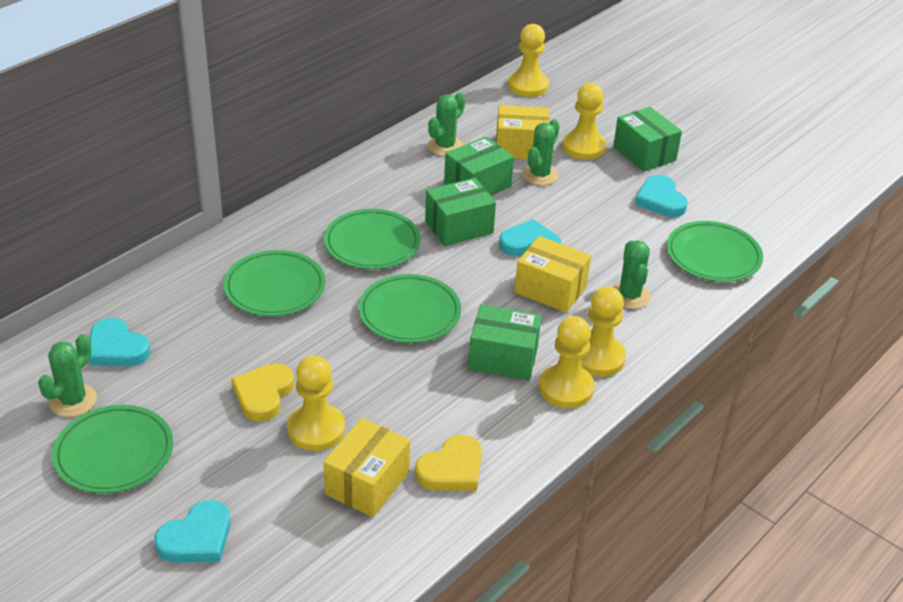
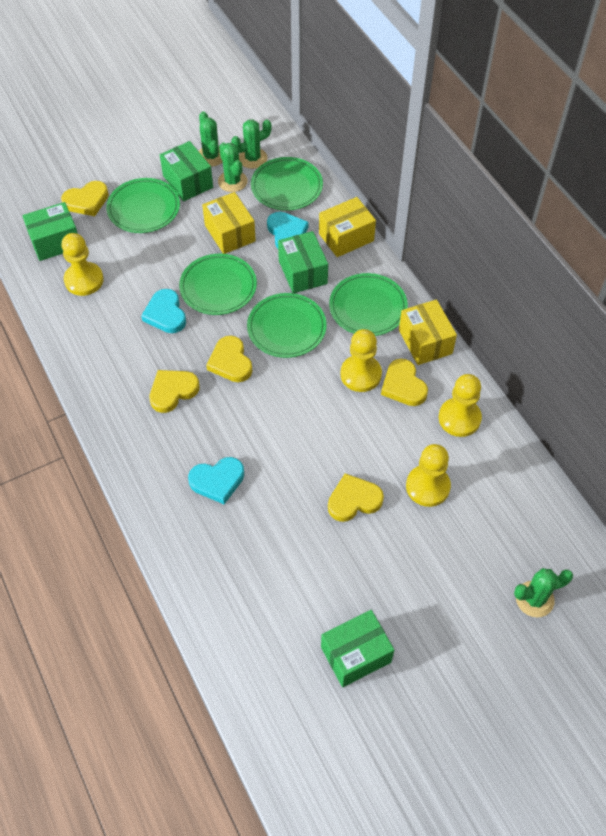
turquoise heart: [89,318,150,366] [155,500,230,562] [499,219,562,256] [635,175,688,217] = 4 -> [141,289,186,333] [188,457,244,504] [267,212,309,248] = 3
yellow heart: [231,363,294,422] [415,435,482,491] = 2 -> [61,181,109,216] [150,370,200,413] [206,336,252,382] [328,473,384,522] [381,359,428,406] = 5
yellow pawn: [287,355,345,451] [508,24,549,97] [539,316,595,408] [562,83,606,160] [581,286,626,377] = 5 -> [61,233,104,296] [340,329,382,392] [406,444,451,507] [439,374,482,437] = 4

